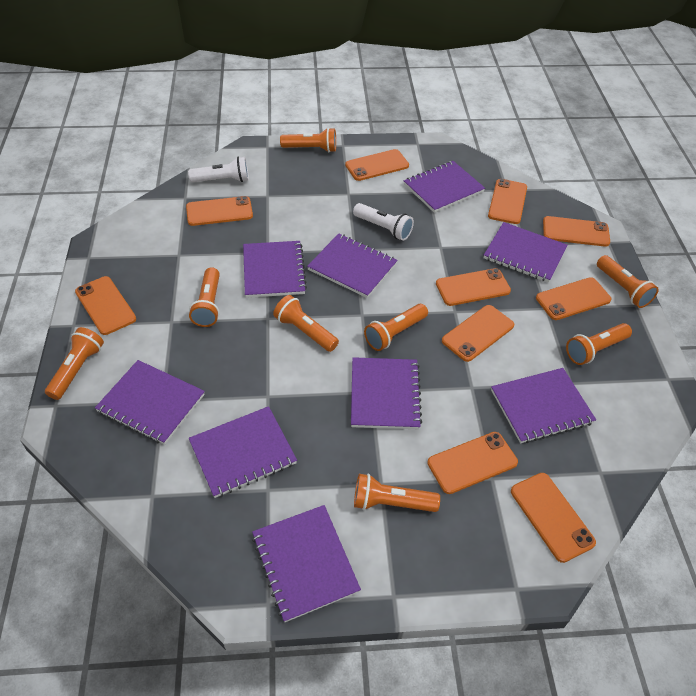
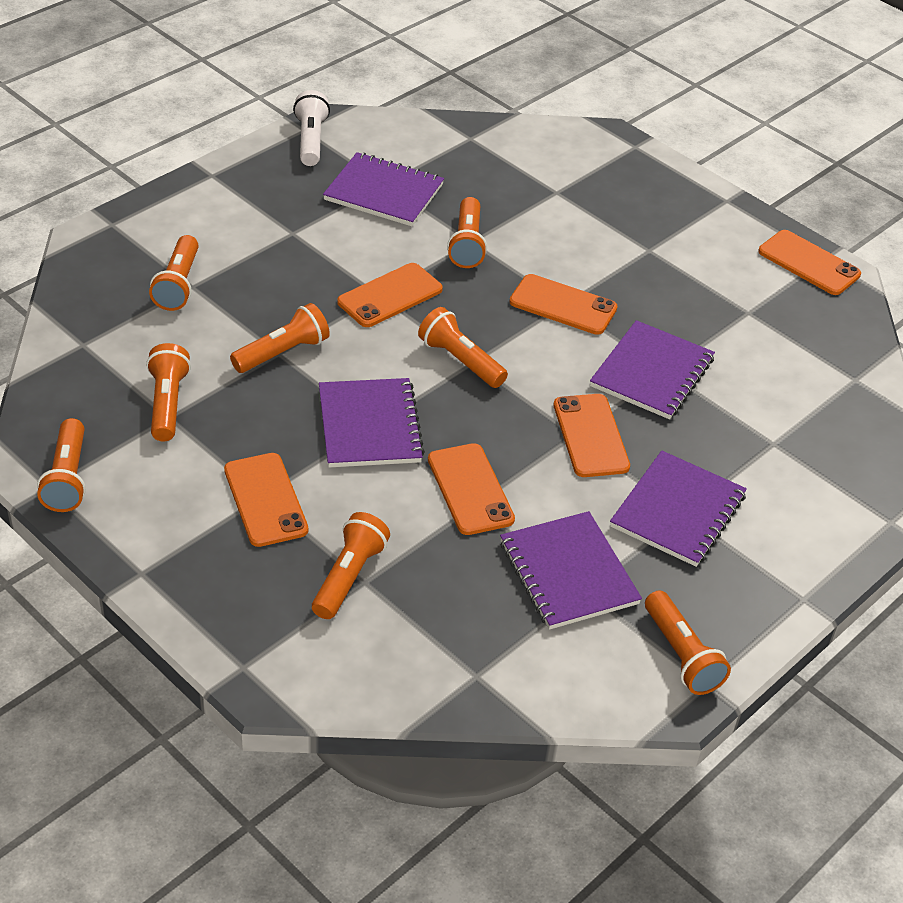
orange phone: [75,276,136,335] [186,196,253,226] [345,149,409,181] [427,432,518,494] [436,268,511,306] [442,305,514,362] [488,179,527,224] [511,473,596,563] [536,277,612,320] [543,216,610,247] = 10 -> [224,453,308,547] [337,263,443,327] [428,443,515,535] [509,274,617,335] [554,394,630,477] [758,230,861,295] = 6
purple notebook: [95,360,205,445] [189,406,297,498] [243,241,307,298] [252,505,361,622] [307,234,398,298] [351,357,422,429] [404,161,485,213] [484,222,568,283] [491,368,596,444] = 9 -> [319,378,425,468] [323,152,444,226] [500,511,642,630] [590,320,715,419] [610,450,747,567] = 5
white flashlight: [188,157,249,182] [353,203,414,241] = 2 -> [293,90,330,166] = 1

